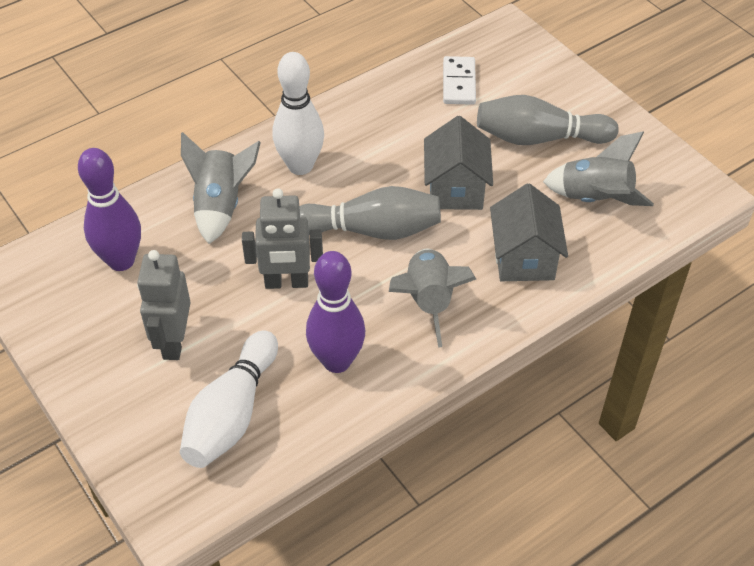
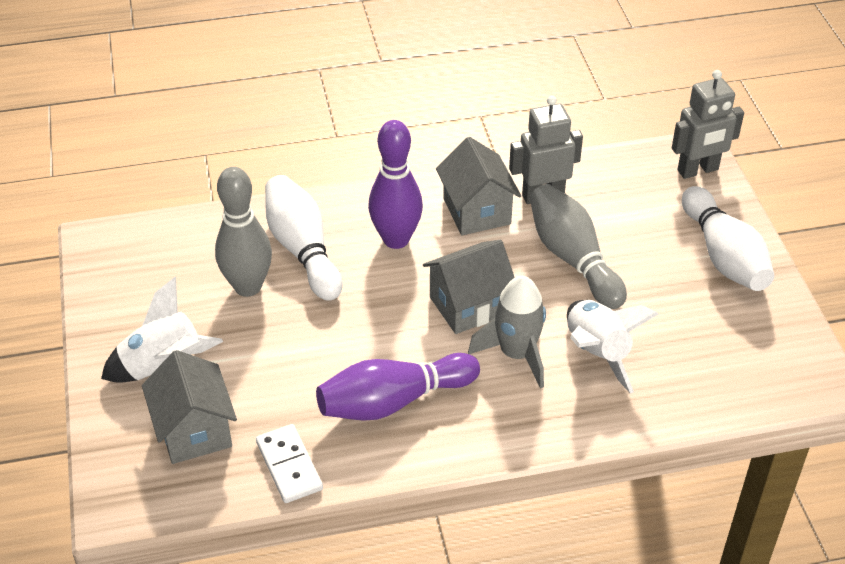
grey house: [424,116,493,210] [490,183,568,281] = 2 -> [142,350,237,464] [423,240,515,334] [436,137,521,235] = 3
grey rocket: [181,132,261,244] [389,249,476,348] [543,131,654,206] = 3 -> [468,276,546,388] = 1
white rocket: none = 0 -> [101,277,223,383] [567,300,658,394] = 2

